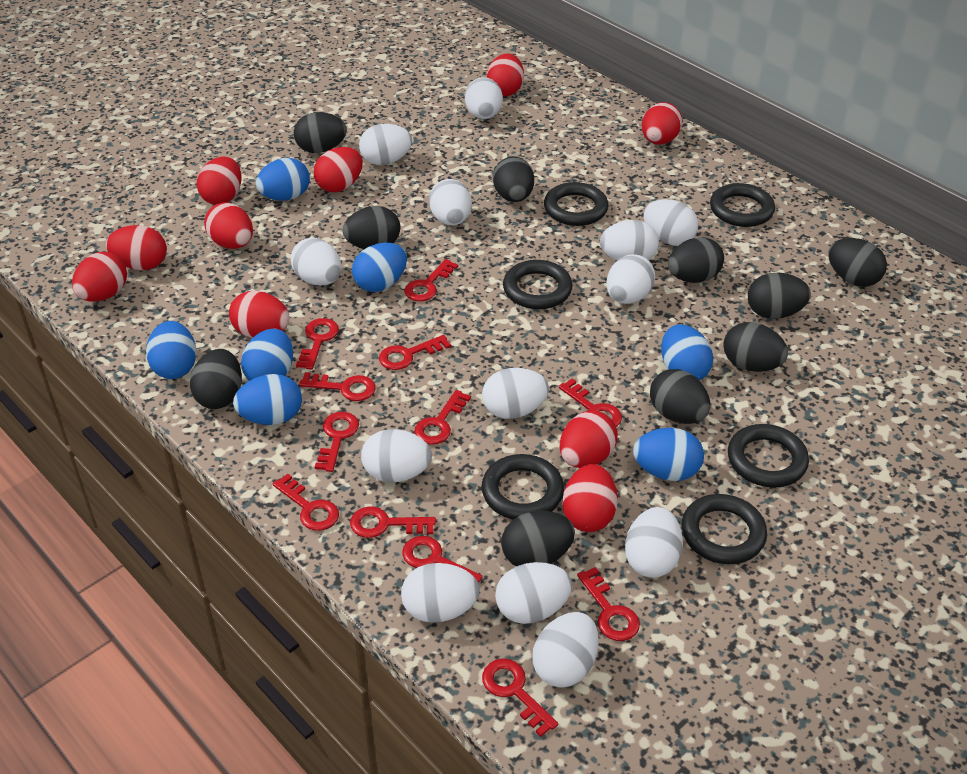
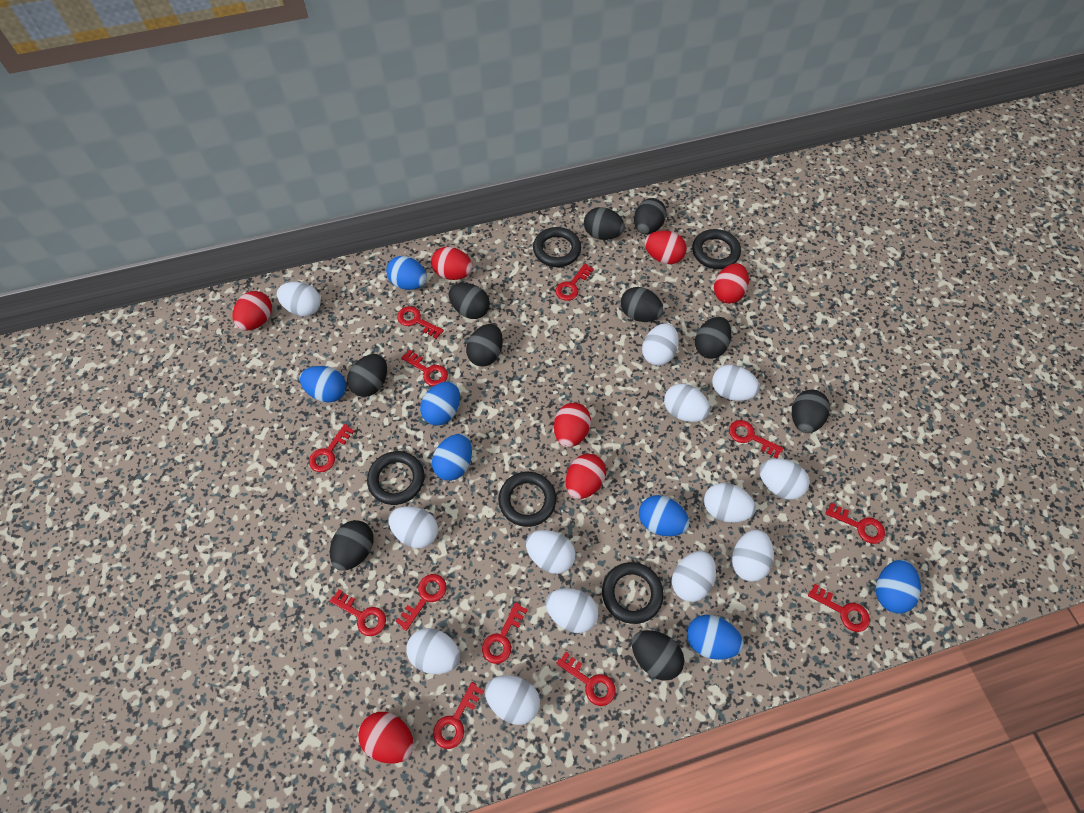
black ring: [482,454,564,520] [503,260,573,309] [544,182,608,226] [682,494,767,564] [710,183,775,227] [728,424,809,488] = 6 -> [367,451,424,505] [498,472,556,527] [533,227,581,267] [602,562,664,624] [692,229,741,269] = 5
red egg: [72,252,127,302] [106,225,167,270] [197,157,241,205] [204,203,253,249] [229,291,290,338] [314,147,363,192] [487,54,524,97] [560,411,618,468] [562,464,618,532] [642,102,683,145] = 10 -> [232,291,272,331] [358,712,414,764] [431,247,473,280] [554,403,591,447] [566,454,606,499] [645,231,687,264] [714,263,749,304] = 7

